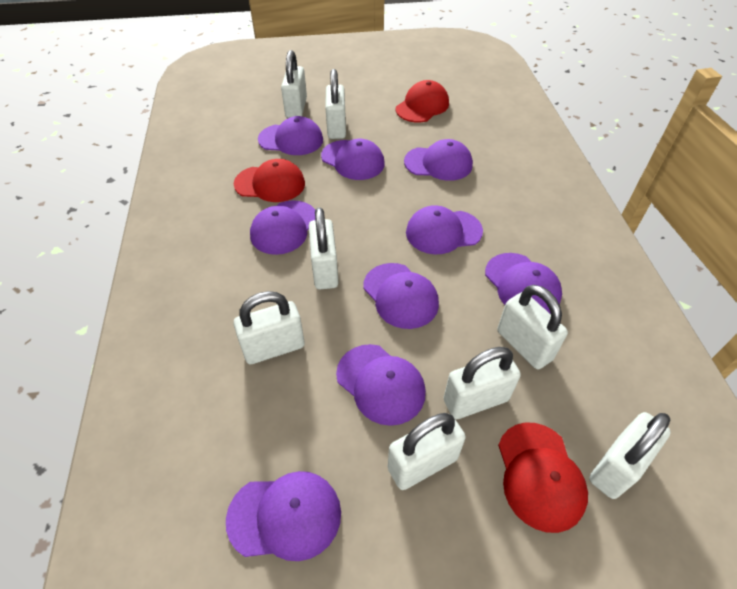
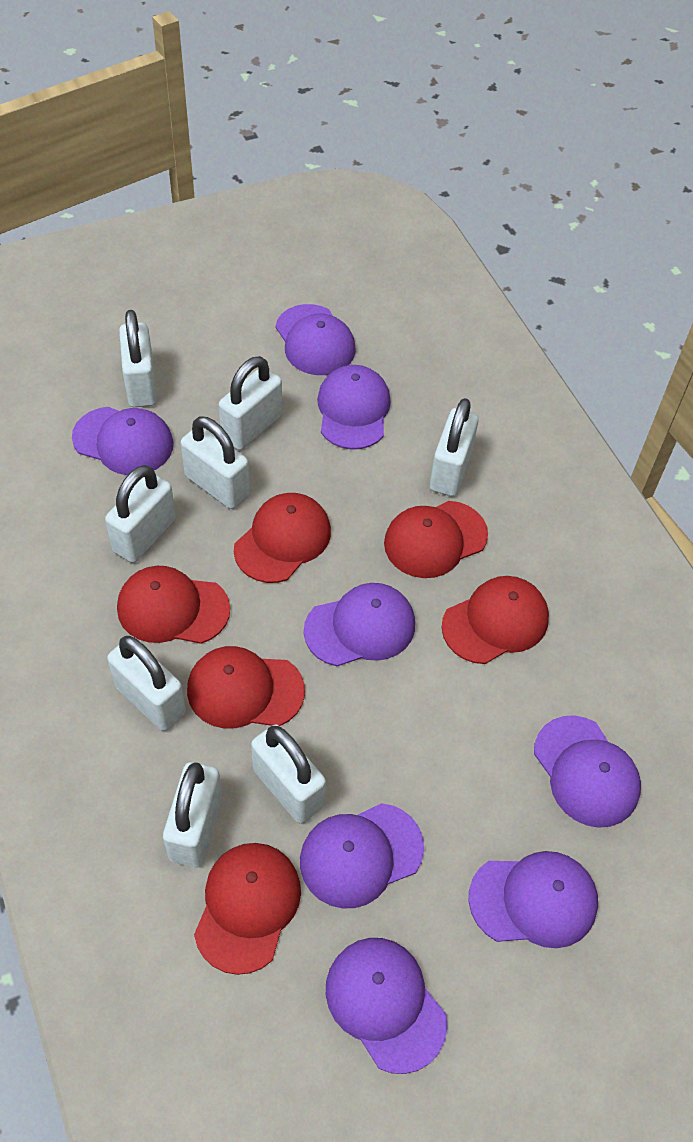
purple cap: [226,471,341,561] [250,200,315,255] [258,116,323,155] [321,139,385,180] [336,344,426,426] [363,263,439,329] [404,139,473,181] [406,205,483,254] [485,253,562,314] = 9 -> [72,407,173,475] [275,304,356,375] [300,803,424,909] [304,583,415,666] [317,365,391,450] [326,938,447,1074] [469,851,598,948] [534,715,641,828] = 8
red cap: [234,159,305,202] [396,80,449,122] [498,423,588,533] = 3 -> [117,566,230,644] [187,646,305,729] [194,843,301,975] [234,493,331,583] [384,501,488,578] [442,576,549,664] = 6

